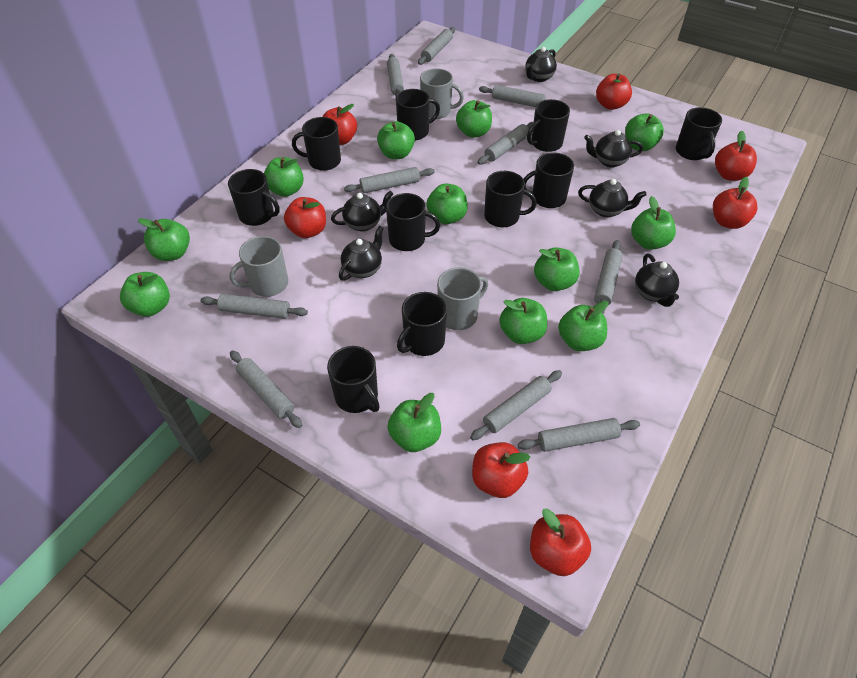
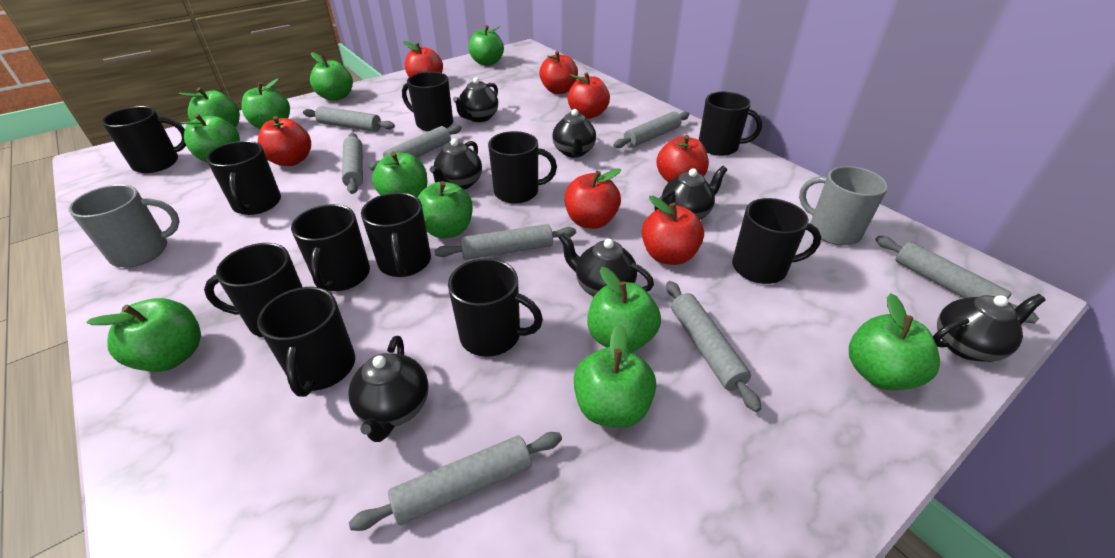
black mug: [228,169,280,226] [292,117,341,171] [327,346,379,413] [386,193,440,251] [396,89,440,140] [397,292,447,356] [484,171,537,228] [524,152,574,208] [527,99,570,152] [676,107,722,160] = 10 -> [102,106,186,173] [204,243,302,337] [206,141,281,215] [257,287,355,397] [291,204,370,291] [361,192,431,277] [402,71,453,131] [448,258,543,357] [488,131,557,204] [699,92,762,156] [732,198,821,284] = 11
black teapot: [331,191,393,232] [339,225,384,281] [525,47,557,82] [578,179,647,217] [584,130,643,168] [635,253,679,307] = 6 -> [348,336,428,442] [430,138,482,190] [453,77,498,122] [552,109,596,158] [558,233,654,296] [654,166,727,219] [933,294,1046,362] = 7
green apple: [120,272,170,317] [138,218,190,261] [264,157,304,197] [377,121,415,159] [388,393,441,452] [426,184,468,224] [456,100,492,138] [499,298,547,344] [534,247,579,291] [558,301,609,351] [625,113,664,151] [631,196,676,250] = 12 -> [86,298,201,372] [179,87,240,127] [180,114,240,162] [241,78,290,129] [310,52,353,101] [372,152,427,197] [417,181,473,239] [468,25,504,66] [574,324,656,427] [587,267,661,352] [849,293,940,390] = 11
grey mug: [229,236,288,297] [420,68,464,119] [437,268,488,330] = 3 -> [69,184,180,267] [799,166,888,246] = 2
grey rolling pin: [200,294,308,319] [230,350,302,428] [344,167,435,193] [387,54,404,97] [418,27,455,65] [470,370,562,440] [478,122,534,164] [479,85,546,107] [518,418,640,452] [594,240,623,314] = 10 -> [303,106,395,132] [342,133,363,194] [349,432,562,531] [369,125,462,171] [434,224,576,260] [614,112,689,148] [666,281,762,412] [875,236,1039,324] = 8

